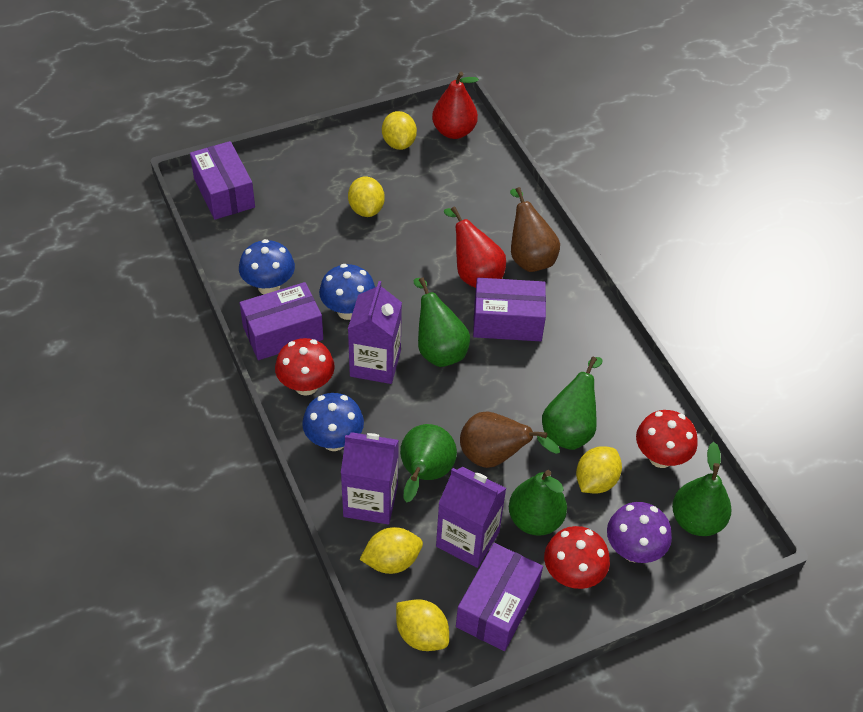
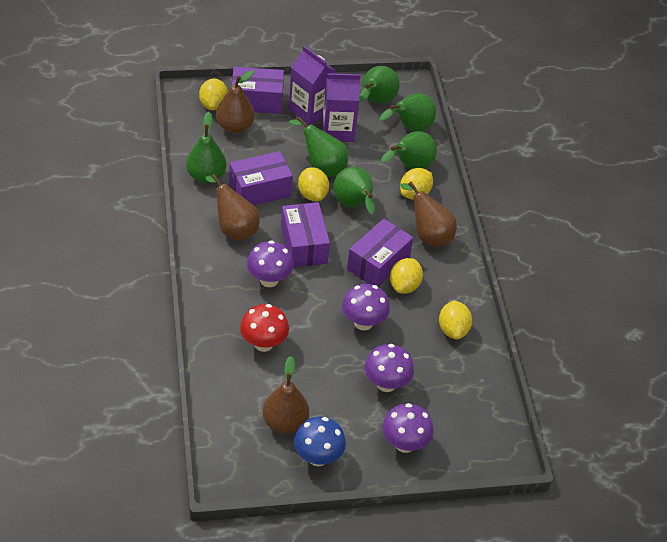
blue mushroom: [239,239,295,294] [302,393,364,451] [319,264,375,320] = 3 -> [294,417,346,466] = 1
brown pear: [460,412,560,468] [510,187,560,272] = 2 -> [205,174,260,241] [216,70,255,134] [262,356,309,434] [400,182,457,247] = 4
green pear: [400,424,457,503] [414,278,470,367] [509,470,567,536] [542,357,602,450] [672,442,732,536] = 5 -> [186,112,226,183] [289,117,348,177] [333,167,375,214] [360,66,400,104] [380,93,436,131] [381,131,437,169] = 6
purple carton: [341,432,399,524] [348,281,402,384] [436,467,506,568] = 3 -> [289,46,336,125] [322,73,360,142] = 2
purple mushroom: [607,502,672,563] = 1 -> [247,240,294,287] [342,284,390,331] [365,344,414,392] [382,403,434,453] = 4
red mushroom: [275,338,335,396] [544,526,610,589] [636,410,698,468] = 3 -> [240,304,289,352] = 1
red pear: [432,72,479,139] [444,206,506,288] = 2 -> none = 0

